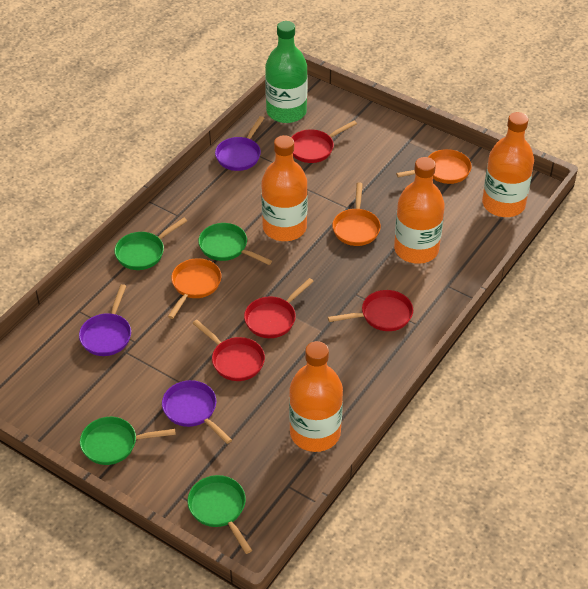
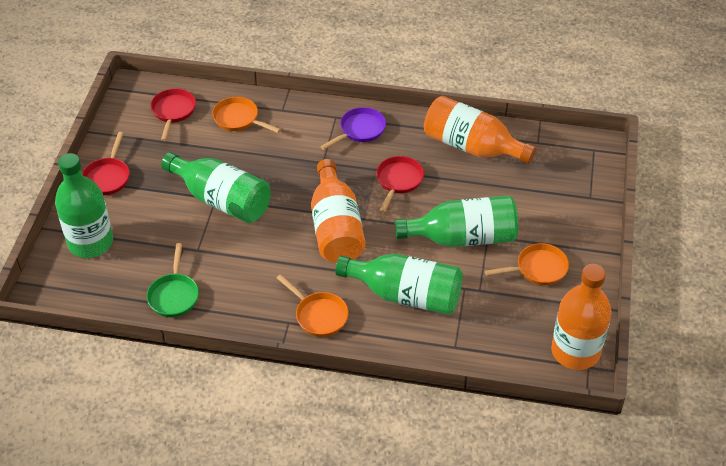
green bottle: [265,21,308,123] = 1 -> [55,153,113,258] [161,152,271,223] [335,254,463,315] [395,196,518,247] = 4
green pan: [80,417,175,465] [115,218,187,270] [188,475,252,554] [198,223,272,265] = 4 -> [147,243,199,317] = 1
orange bottle: [261,135,308,241] [289,341,343,452] [394,157,445,264] [482,112,534,217] = 4 -> [311,159,366,263] [424,96,536,164] [551,264,612,370] = 3
purple pan: [79,284,131,356] [162,380,232,444] [215,116,264,171] = 3 -> [320,107,386,150] = 1
red pan: [193,320,265,381] [244,278,314,338] [291,121,357,163] [328,290,413,331] = 4 -> [82,132,130,195] [151,88,196,141] [376,156,424,213] = 3

